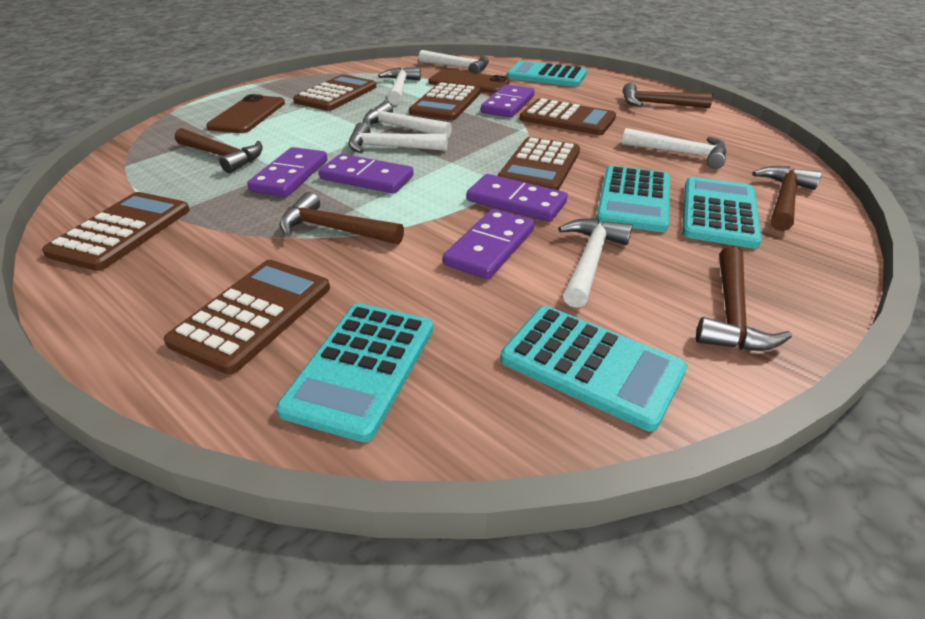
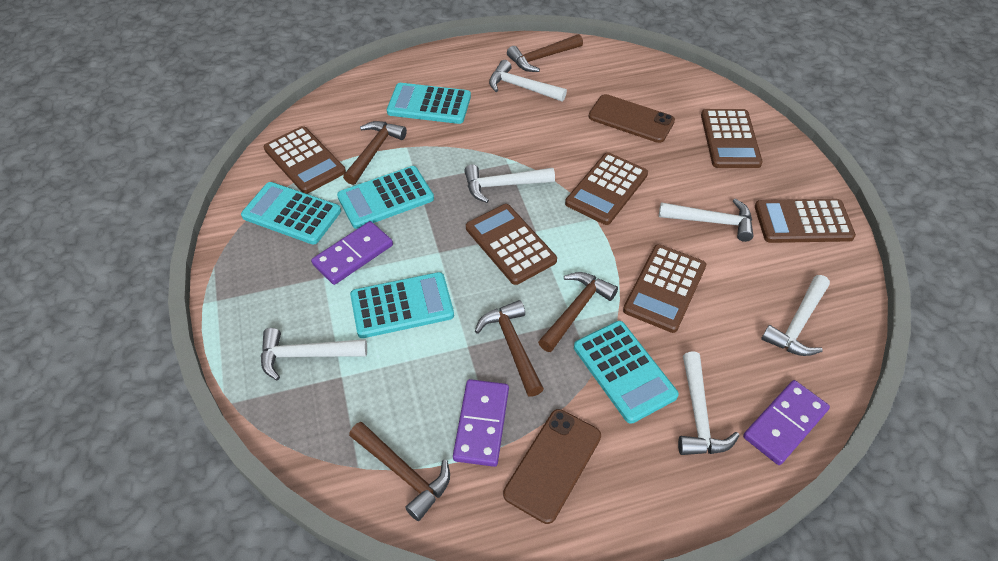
purple domino: [247,147,327,197] [319,154,414,194] [443,209,535,279] [467,174,568,222] [481,84,534,117] = 5 -> [311,221,393,285] [453,379,509,467] [743,380,830,465] = 3

